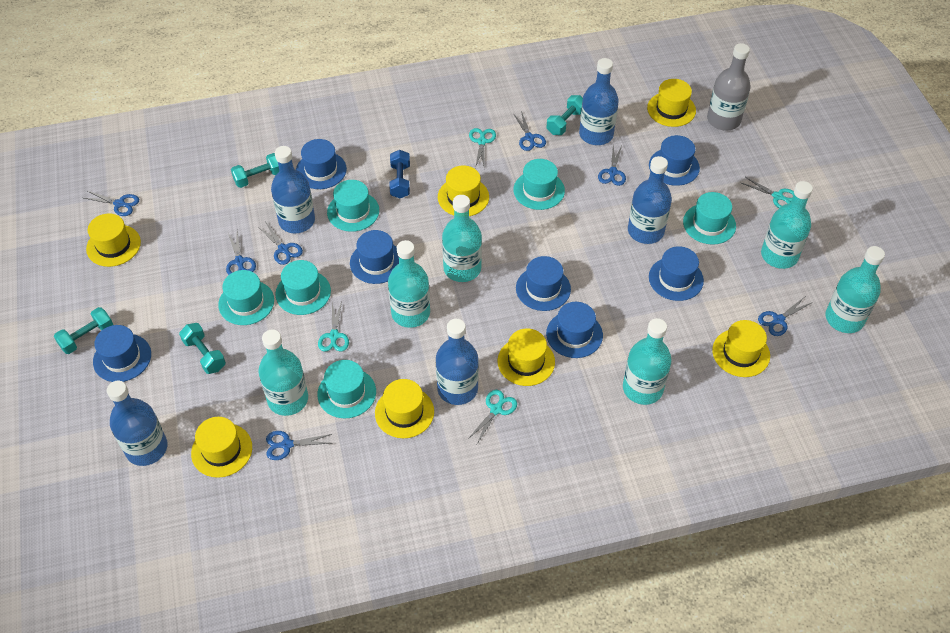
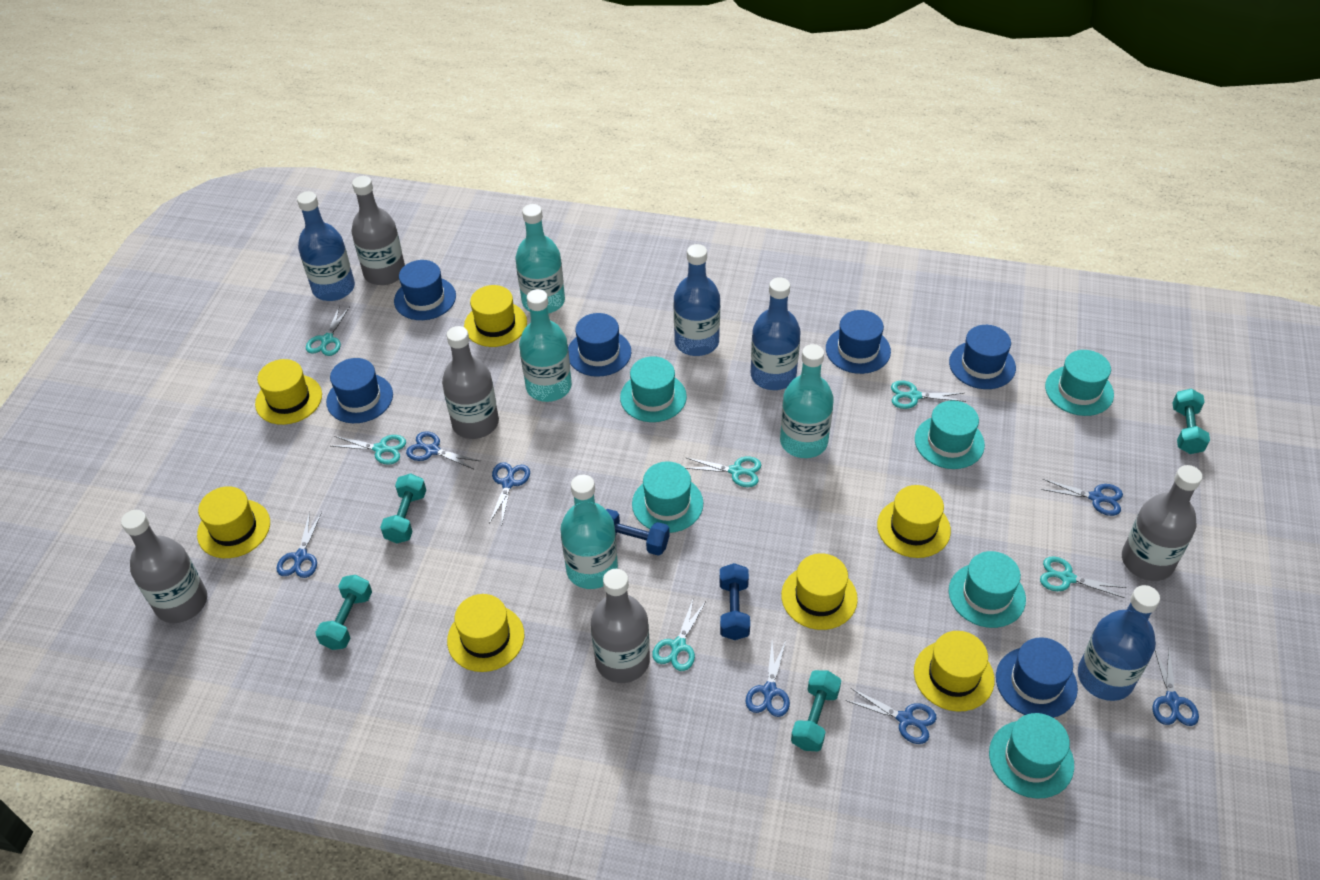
blue bottle: [107,381,167,466] [271,146,315,233] [436,319,479,405] [579,58,619,145] [628,156,672,244] = 5 -> [297,191,355,301] [674,244,720,356] [751,277,801,390] [1078,585,1160,701] = 4
blue dumbbell: [389,150,410,198] = 1 -> [606,509,670,556] [720,563,750,640] = 2
blue hat: [93,325,151,382] [296,139,347,189] [350,230,399,284] [516,256,571,311] [546,302,603,358] [649,135,700,186] [649,246,704,301] = 7 -> [326,358,393,423] [394,260,456,320] [568,313,631,377] [826,310,891,374] [949,325,1016,389] [996,637,1078,718] = 6
grey bottle: [707,43,751,131] = 1 -> [121,510,207,623] [351,176,405,285] [442,326,499,439] [591,569,650,683] [1122,465,1202,581] = 5
turquoise bottle: [258,329,308,416] [388,240,430,328] [442,195,482,282] [623,318,672,405] [761,181,813,269] [825,246,885,333] = 6 -> [516,204,565,314] [519,289,572,402] [560,475,618,589] [780,344,834,458] = 4
turquoise scissors: [318,301,349,351] [468,390,517,444] [469,128,496,168] [742,177,794,208] = 4 -> [306,305,350,356] [331,435,406,465] [652,597,706,671] [685,457,761,487] [891,381,966,409] [1040,557,1127,598] = 6

